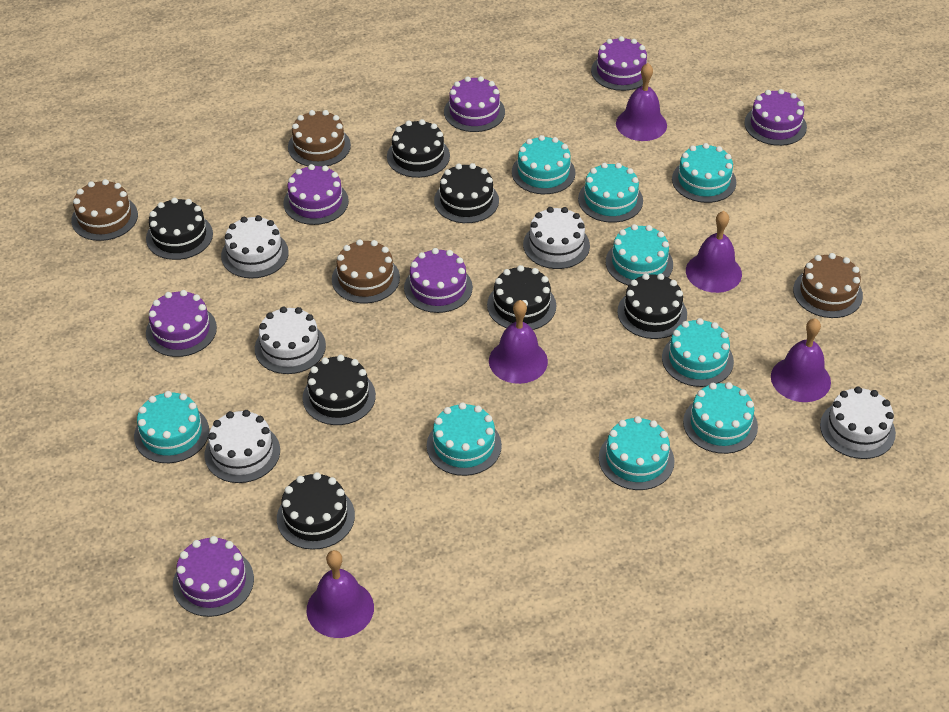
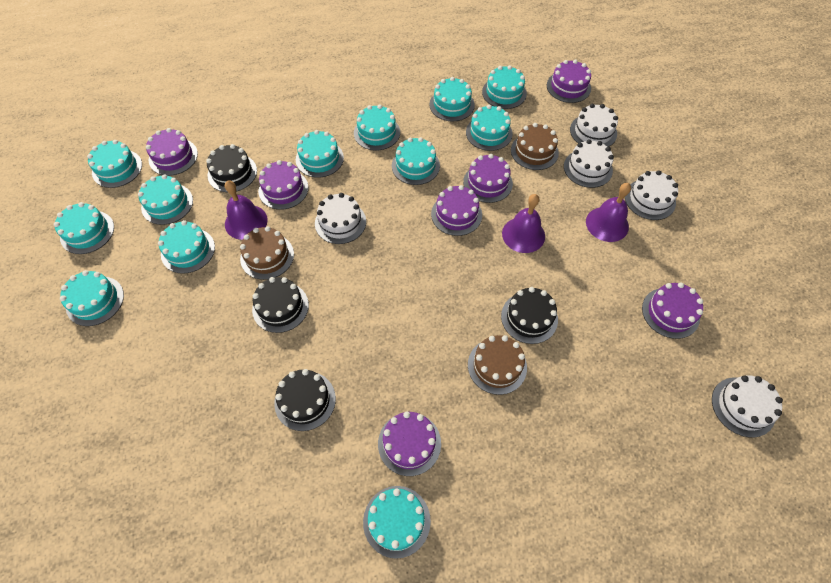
black cake: [146,198,213,260] [277,472,355,550] [303,355,376,425] [387,119,450,178] [434,163,499,223] [487,265,556,330] [617,273,687,339] = 7 -> [206,144,257,192] [252,277,309,333] [274,369,336,431] [501,287,558,344] = 4
brown cake: [71,179,138,241] [288,110,351,167] [332,239,400,303] [793,253,863,318] = 4 -> [240,226,294,280] [468,335,527,395] [511,123,559,170] = 3
purple bell: [307,550,374,638] [489,300,548,384] [616,63,667,141] [686,211,742,293] [771,318,831,402] = 5 -> [225,181,268,240] [502,194,545,253] [586,183,631,242] = 3
turquoise cake: [134,391,209,463] [427,402,502,476] [512,135,576,194] [578,163,643,223] [599,416,675,490] [606,224,673,286] [662,318,734,387] [672,143,736,203] [683,382,758,454] = 9 -> [54,202,114,254] [60,270,124,326] [87,140,142,188] [138,174,193,225] [158,220,215,274] [296,130,344,178] [354,104,400,150] [363,486,431,559] [392,137,440,185] [429,77,475,121] [466,105,513,151] [482,65,527,109] = 12

